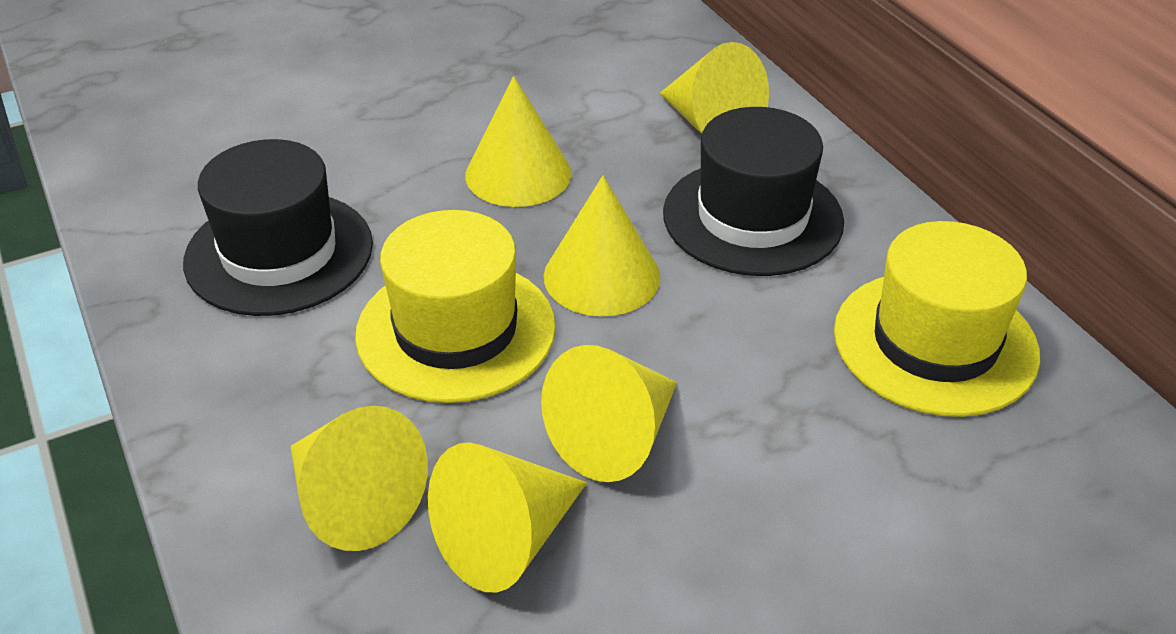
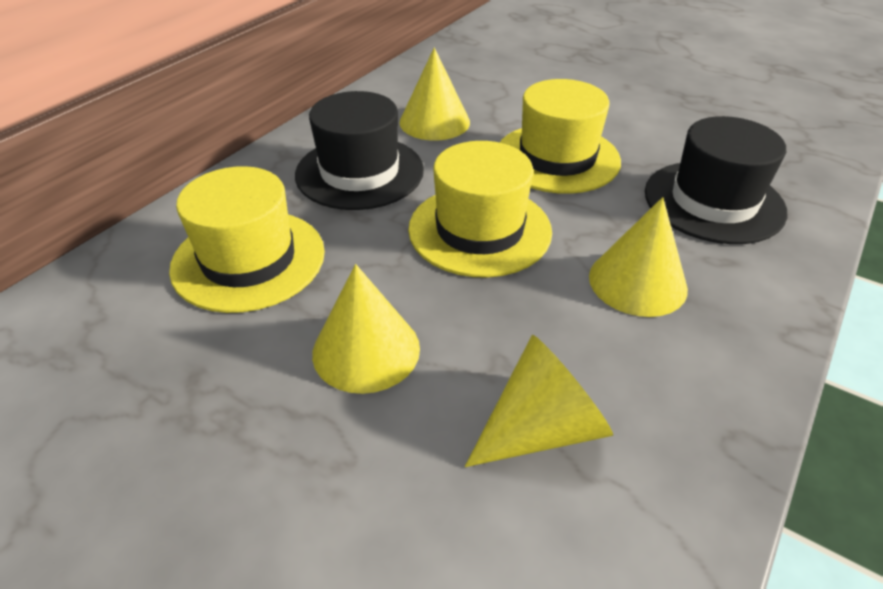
yellow cone: [290,406,428,551] [428,442,587,592] [465,76,571,207] [541,345,677,482] [544,175,661,316] [659,42,769,134] = 6 -> [312,264,420,394] [399,47,470,141] [465,335,613,467] [589,197,688,317] = 4
yellow hat: [355,210,556,403] [834,221,1040,417] = 2 -> [169,166,325,313] [408,141,552,278] [500,79,621,194] = 3

